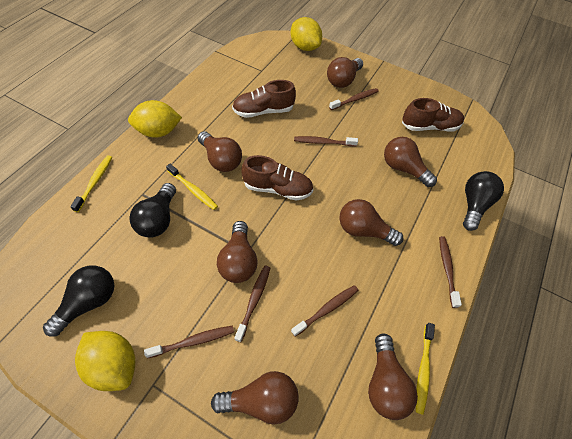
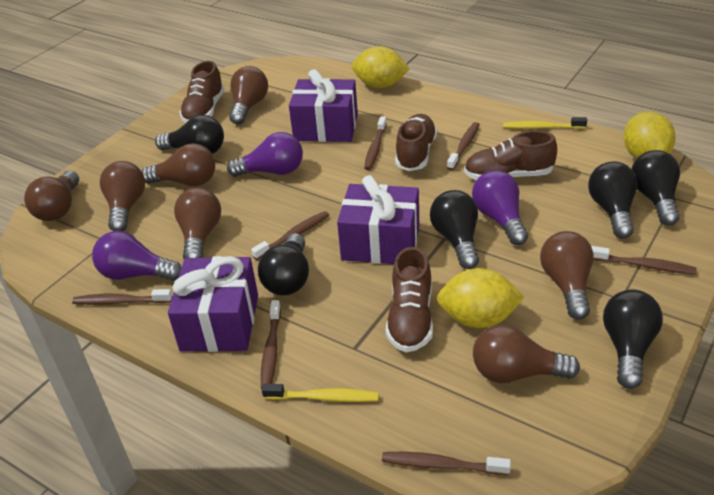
black light bulb: [43,266,114,337] [129,183,176,238] [463,171,504,231] = 3 -> [155,115,224,154] [258,233,309,295] [430,190,479,269] [588,161,637,239] [603,289,663,389] [632,150,680,226] = 6
brown shoe: [232,80,296,118] [242,155,313,201] [402,98,464,132] = 3 -> [180,61,225,123] [386,247,433,352] [395,114,437,171] [464,131,557,180] = 4
brown toothbrush: [144,325,234,359] [234,266,270,342] [291,285,358,337] [294,136,358,146] [329,88,379,110] [439,236,462,308] = 6 -> [72,289,172,305] [251,211,329,260] [261,300,281,389] [364,116,387,170] [382,452,511,475] [447,122,480,170] [591,246,696,274] = 7
purple gift: none = 0 -> [168,256,258,352] [289,69,358,142] [337,175,419,264] = 3
purple light bulb: none = 0 -> [92,231,182,281] [227,132,303,177] [472,170,528,245] = 3
yellow toothbrush: [70,155,112,212] [166,164,218,210] [416,323,435,415] = 3 -> [262,384,379,402] [503,117,587,129] = 2

